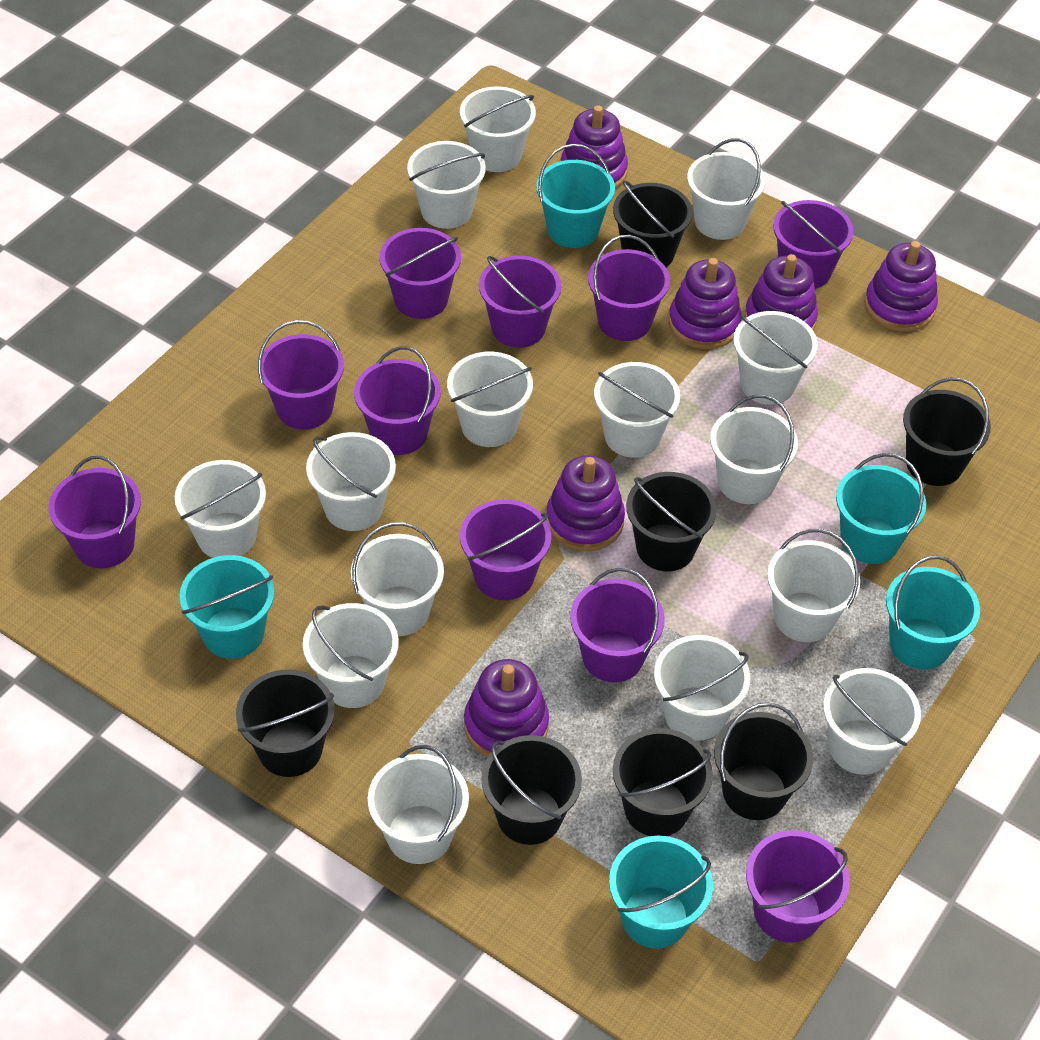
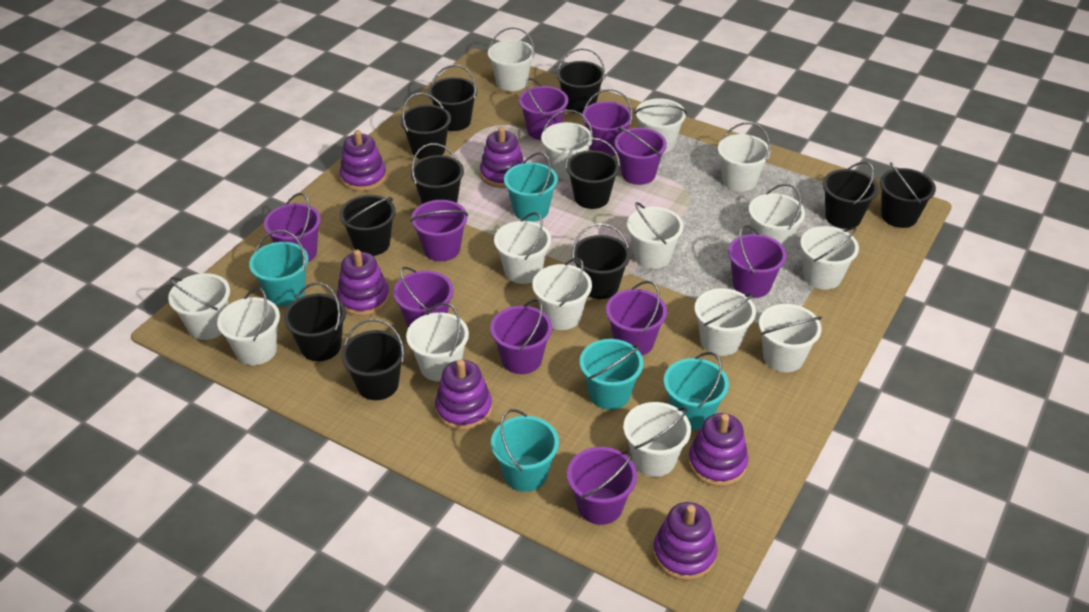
black bucket: [236,669,335,777] [481,735,582,845] [613,180,693,267] [613,728,713,836] [626,472,717,572] [714,702,813,820] [903,378,991,486] = 7 -> [284,282,346,361] [339,195,396,256] [341,319,405,400] [400,93,451,159] [410,143,464,204] [428,65,477,131] [557,48,605,114] [565,138,620,209] [572,223,630,299] [823,161,878,229] [880,162,936,228] = 11

